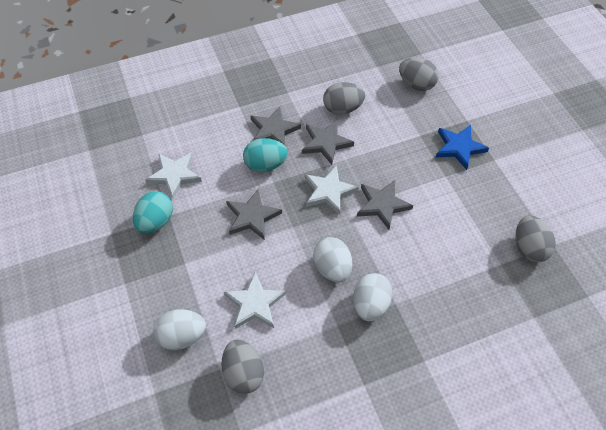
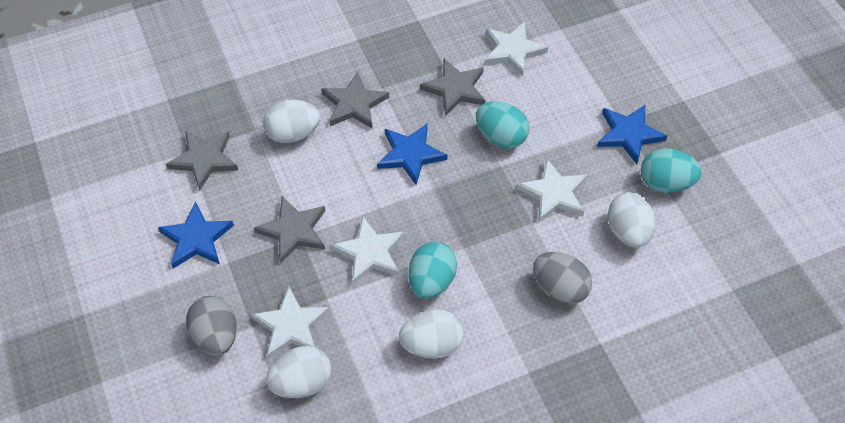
blue star: [436,125,489,170] = 1 -> [158,202,234,268] [377,124,447,185] [597,105,667,164] = 3
grey egg: [221,340,264,394] [323,82,365,115] [399,58,439,91] [516,215,556,262] = 4 -> [186,296,237,356] [533,252,592,305] = 2
turquoise egg: [133,191,173,233] [243,138,288,172] = 2 -> [408,242,457,299] [476,101,529,149] [641,148,702,193] = 3
white egg: [153,309,206,350] [313,237,352,283] [353,273,393,321] = 3 -> [263,100,320,143] [266,346,332,398] [399,309,464,359] [608,192,656,248] = 4
white star: [145,152,202,199] [224,272,286,329] [305,165,359,215] = 3 -> [251,287,330,359] [331,217,404,285] [484,22,548,77] [516,158,587,222] = 4

